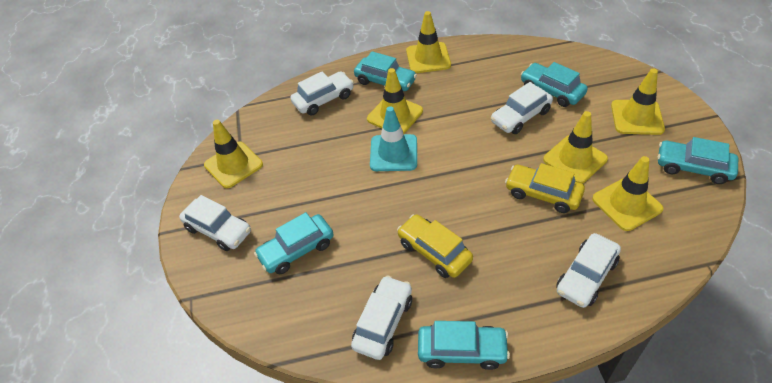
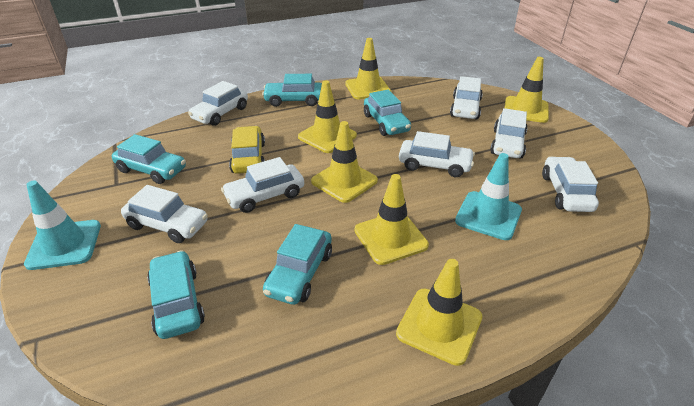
turquoise traffic cone: [370,106,417,171] = 1 -> [24,180,101,270] [455,153,522,240] = 2
white car: [179,195,251,251] [290,71,354,115] [351,275,412,360] [491,82,553,134] [556,233,621,308] = 5 -> [121,185,208,243] [188,81,248,126] [221,157,304,213] [399,131,475,177] [450,76,483,120] [490,108,528,158] [542,156,599,212] = 7
yellow car: [397,214,473,278] [505,163,585,213] = 2 -> [229,126,265,174] = 1

